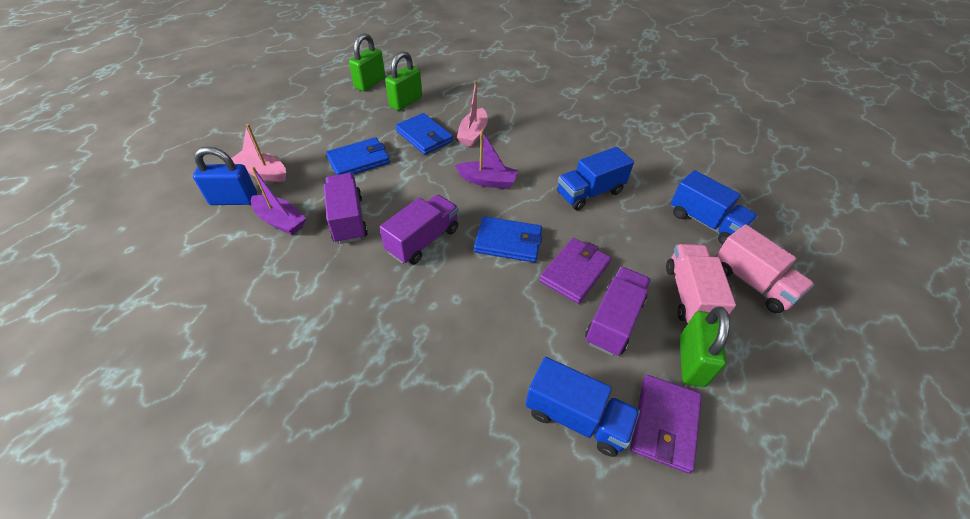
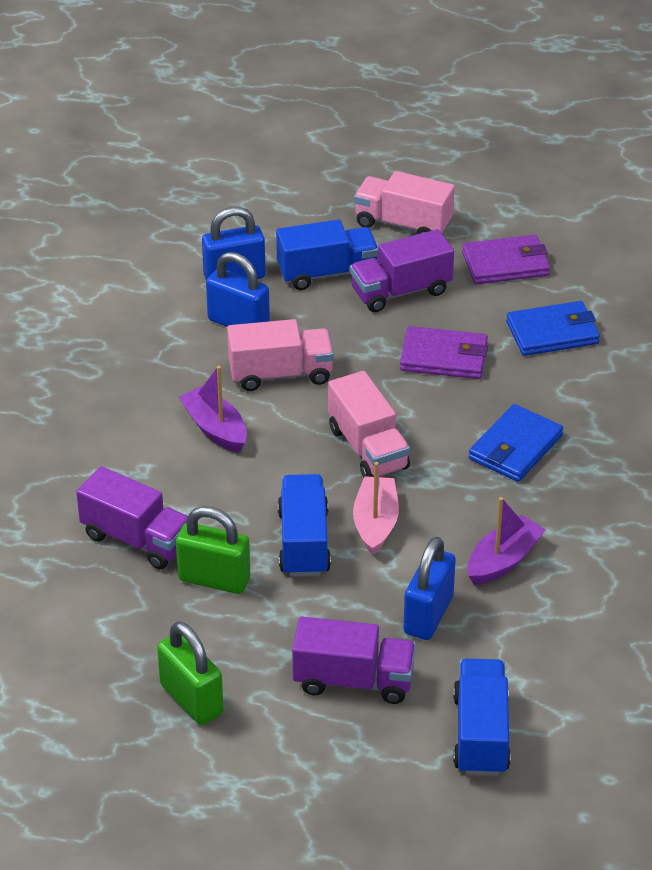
blue padlock: [193,147,257,205] = 1 -> [202,207,266,280] [206,252,270,327] [403,537,456,640] = 3
blue wallet: [326,137,390,175] [396,113,453,155] [474,216,542,263] = 3 -> [469,404,563,482] [506,301,600,356] = 2
green padlock: [349,33,385,91] [385,51,422,111] [680,307,730,387] = 3 -> [157,622,224,725] [176,506,250,594] = 2
pink boat: [231,124,286,182] [457,81,488,147] = 2 -> [353,462,399,556] = 1
pink truck: [666,244,736,323] [716,224,815,313] = 2 -> [227,319,334,391] [328,371,410,478] [354,171,455,235] = 3

